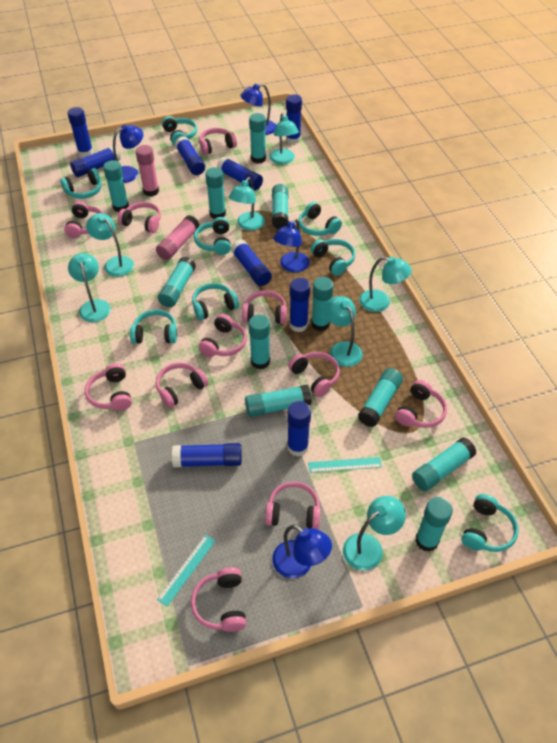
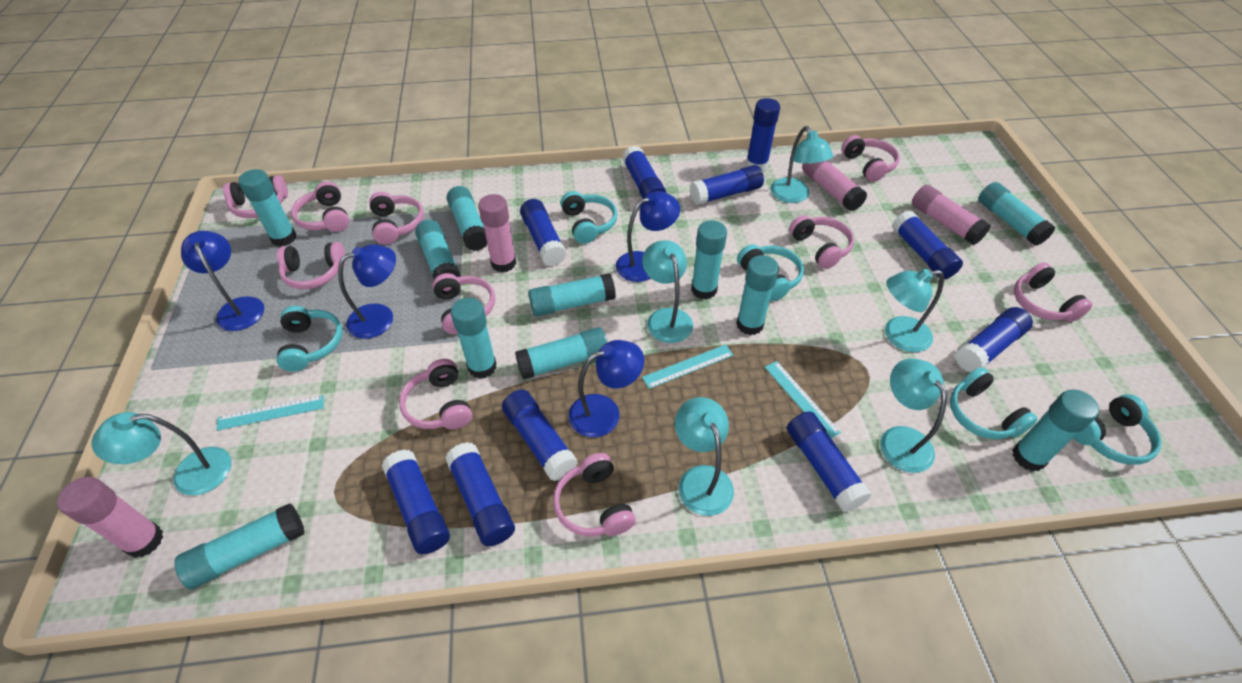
blue glue stick: [67,107,93,157] [70,146,120,177] [172,443,242,468] [175,136,205,175] [217,157,263,190] [231,239,272,286] [286,94,302,144] [287,401,311,457] [289,278,310,332] = 9 -> [382,449,450,554] [445,442,515,546] [502,389,578,481] [520,199,567,266] [622,146,667,199] [690,165,764,205] [746,98,780,171] [787,411,872,512] [892,210,963,279] [955,307,1033,373] = 10
pink glue stick: [136,145,159,196] [156,215,199,260] = 2 -> [57,477,163,558] [478,194,516,272] [802,160,867,211] [912,185,991,245] = 4
pink headphones: [64,201,102,238] [85,363,132,411] [118,202,161,233] [156,363,208,408] [191,567,247,632] [199,128,237,155] [199,314,247,357] [242,290,287,324] [265,482,321,529] [288,352,340,397] [395,380,447,428] = 11 -> [223,175,288,218] [277,242,346,289] [291,181,349,232] [369,192,424,245] [399,359,472,429] [432,273,495,334] [553,453,636,536] [789,215,854,269] [841,135,900,182] [1014,262,1093,322] = 10
turquoise headphones: [60,168,102,199] [130,309,177,344] [162,116,197,145] [192,283,239,320] [194,217,231,255] [298,202,342,236] [311,239,355,276] [462,494,519,552] = 8 -> [276,306,343,372] [560,191,617,244] [737,244,804,301] [950,367,1038,439] [1073,394,1161,465] = 5
turquoise lamp: [68,253,111,322] [86,213,134,277] [229,177,265,231] [269,113,299,164] [325,296,363,367] [343,496,406,571] [359,256,412,312] = 7 -> [92,412,232,496] [642,240,693,343] [675,397,734,516] [770,126,833,203] [880,358,947,473] [885,269,944,352] = 6
turquoise ruler: [157,535,215,606] [308,457,382,473] = 2 -> [216,395,324,431] [642,344,733,389] [765,361,841,438] = 3

